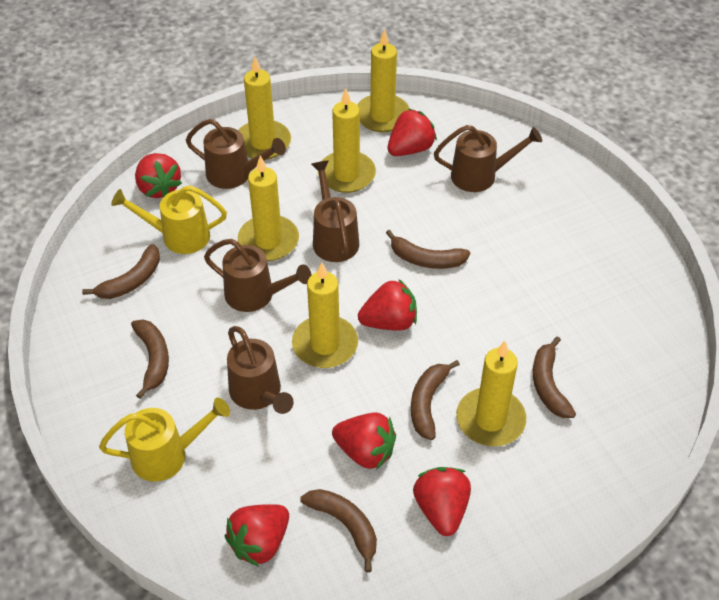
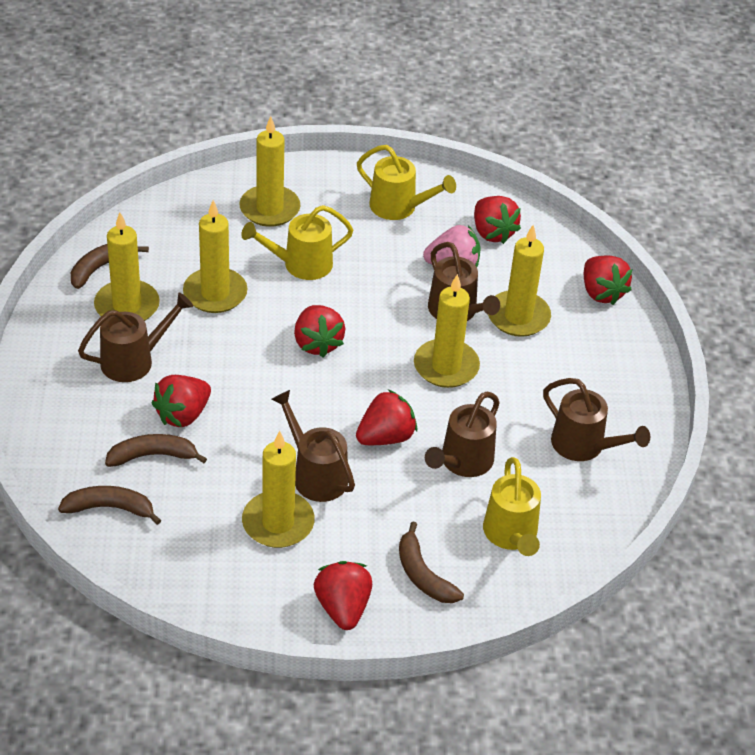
brown banana: [82,244,160,299] [131,319,169,399] [300,489,377,572] [386,230,470,269] [411,360,460,440] [533,336,576,418] = 6 -> [58,486,161,525] [71,244,149,289] [105,434,207,467] [399,522,464,603] = 4
pink strawberry: none = 0 -> [423,225,481,267] = 1
yellow watering can: [99,398,230,482] [111,185,227,254] = 2 -> [241,205,353,280] [357,145,456,220] [483,457,541,556] = 3

